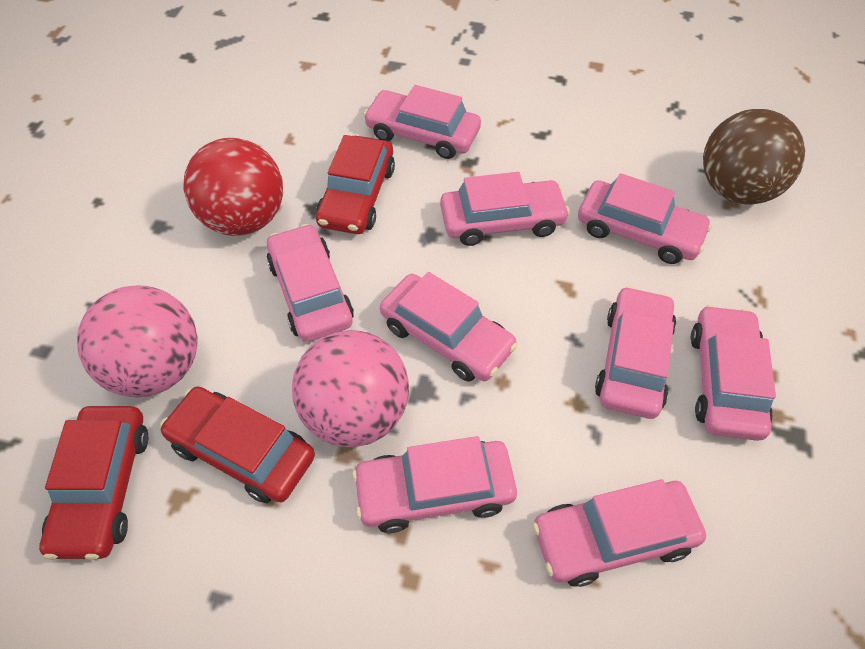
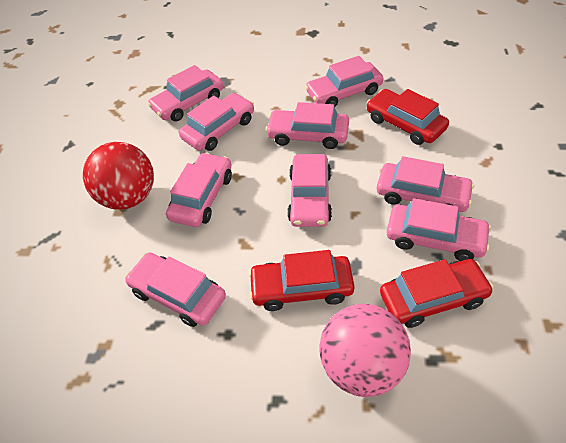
brown ball: [703,109,805,205] = 1 -> none = 0
pink ball: [77,286,198,397] [292,330,409,447] = 2 -> [320,304,411,397] = 1

